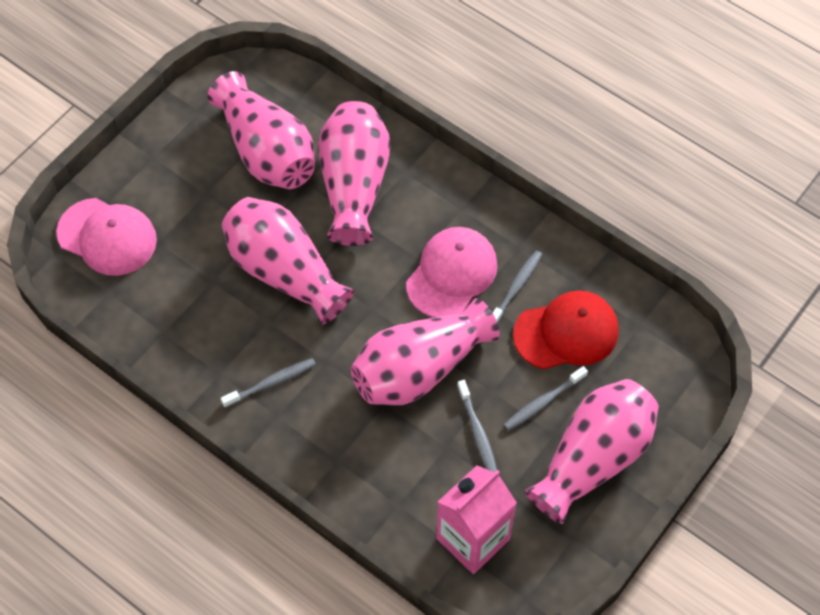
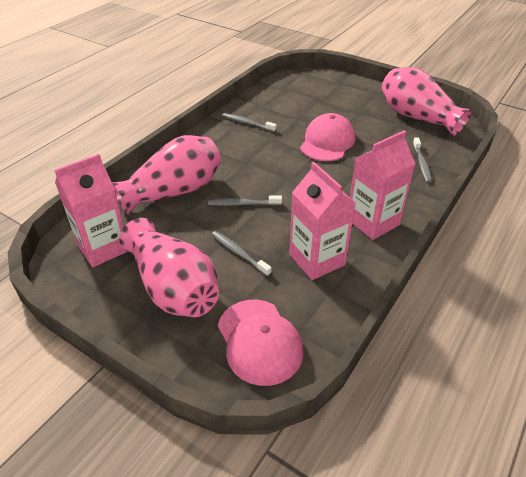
pink carton: [436,465,517,574] = 1 -> [54,154,128,267] [289,162,356,280] [350,130,416,240] = 3
pink vase: [208,71,315,189] [222,197,354,325] [318,101,390,246] [351,298,500,406] [525,379,659,524] = 5 -> [112,135,221,215] [119,218,219,317] [382,67,472,136] = 3
red cap: [513,291,619,369] = 1 -> none = 0

